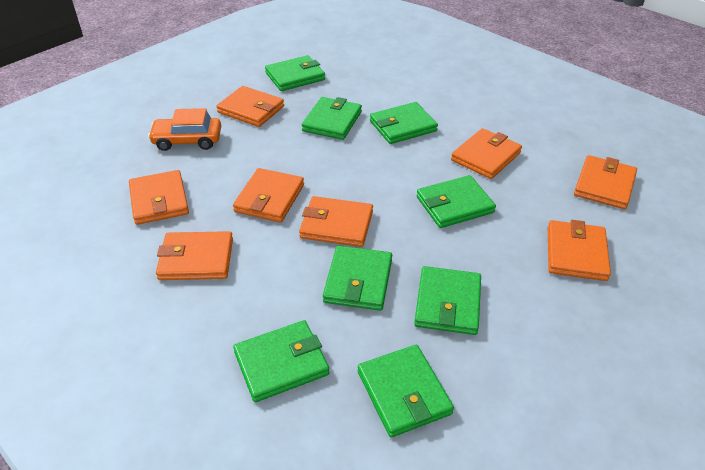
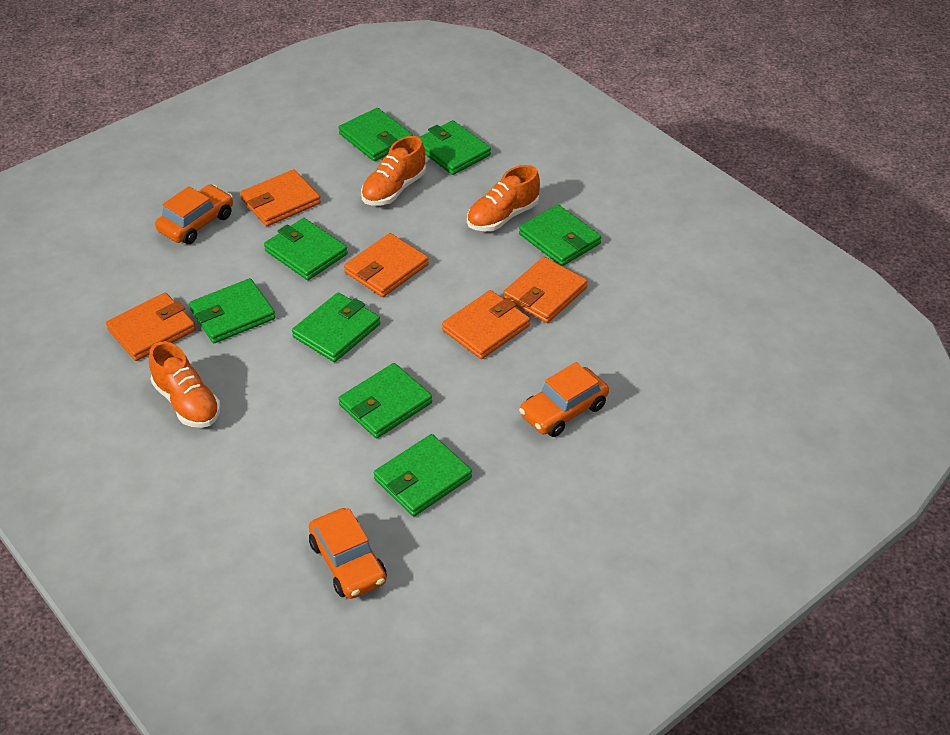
orange car: [148,108,221,151] = 1 -> [155,184,233,244] [309,508,387,599] [519,362,609,437] = 3
orange shoe: none = 0 -> [149,342,221,428] [361,136,426,205] [467,165,540,231] = 3
orange wallet: [129,170,189,225] [156,231,233,280] [217,86,284,127] [233,168,304,222] [299,196,373,247] [451,128,522,179] [548,220,611,281] [574,155,637,209] = 8 -> [106,292,196,361] [240,169,321,226] [344,233,429,297] [442,290,530,359] [503,257,588,323] = 5

